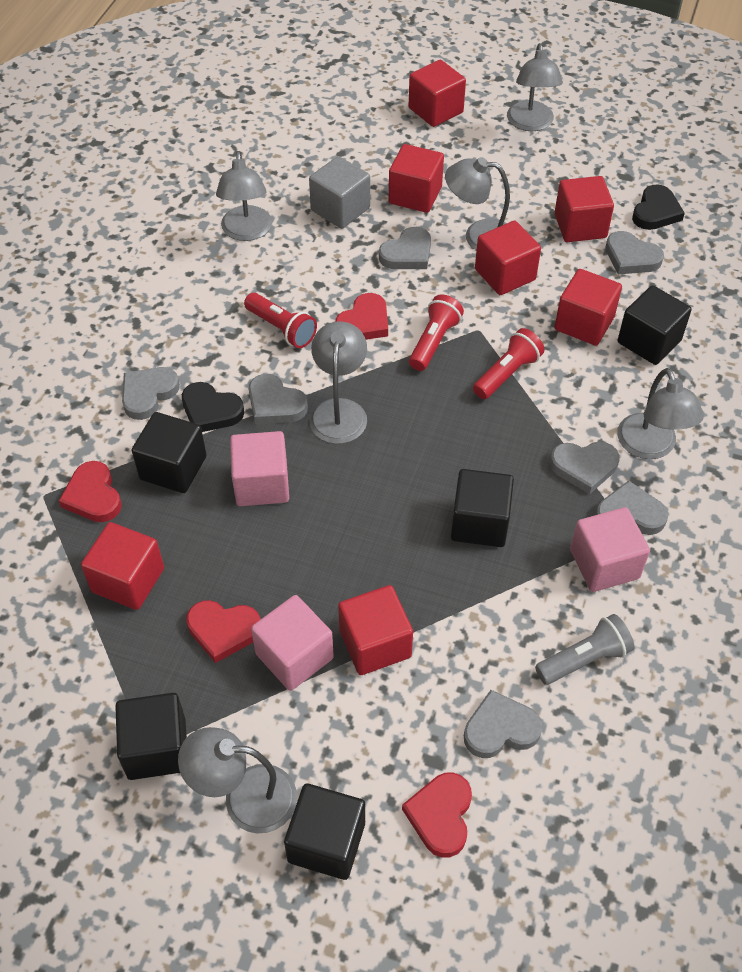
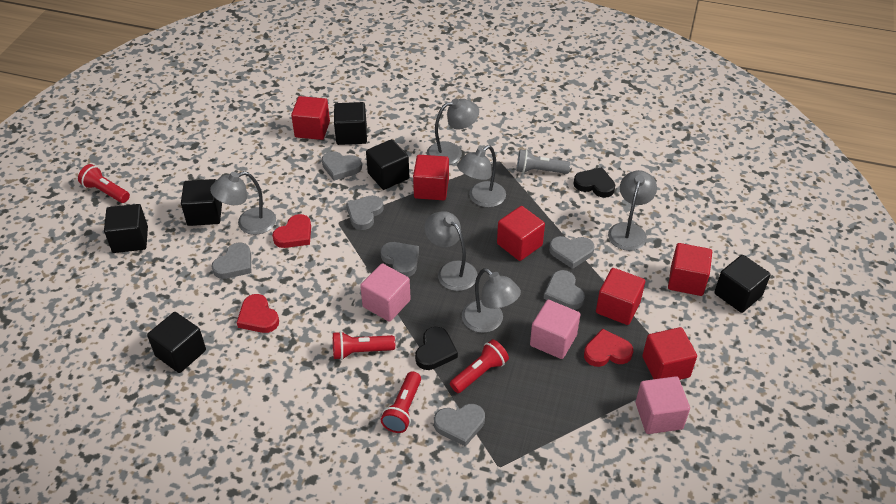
black cube: [115,693,187,780] [132,412,207,493] [284,783,365,880] [451,469,514,547] [618,285,692,365] = 5 -> [104,204,148,253] [147,312,206,373] [181,179,222,226] [334,102,367,145] [366,139,409,190] [714,255,771,313] = 6
grey cube: [309,156,370,229] = 1 -> none = 0
red cube: [81,522,164,610] [338,585,413,675] [389,144,444,213] [409,60,466,127] [475,221,541,295] [555,176,614,242] [555,269,622,346] = 7 -> [291,96,330,140] [413,155,449,200] [497,206,545,261] [596,268,645,325] [642,327,697,380] [668,243,712,296] = 6
red flashlight: [244,293,317,348] [409,294,464,371] [473,328,544,399] = 3 -> [78,164,130,203] [333,331,395,360] [381,371,421,433] [450,339,509,393] = 4
red heart: [59,461,122,522] [186,600,261,663] [335,293,388,340] [402,772,472,858] = 4 -> [237,294,279,333] [272,214,311,248] [584,329,633,367] = 3

